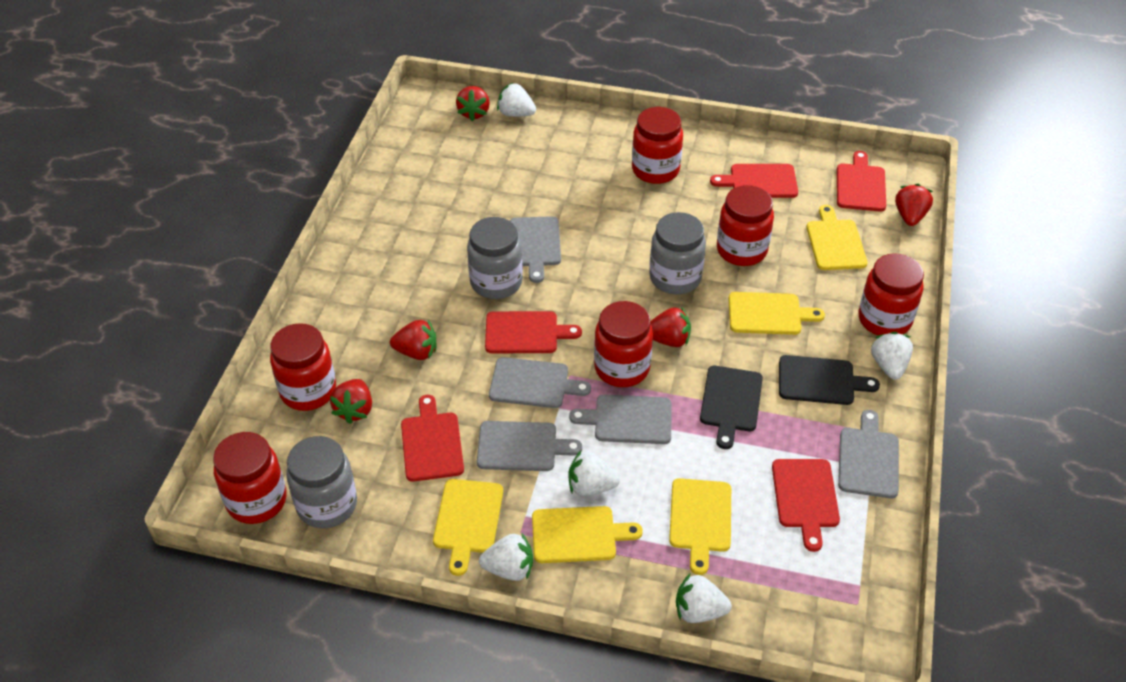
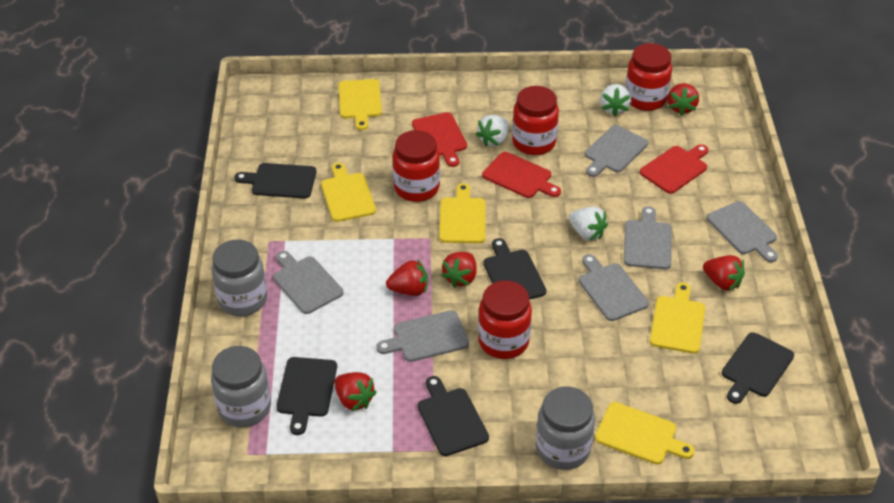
black cutting board: [700,366,763,449] [779,355,880,405] = 2 -> [235,163,316,199] [276,357,337,435] [418,376,489,456] [483,238,546,300] [722,332,794,404] = 5
grey cutting board: [477,421,582,471] [489,357,591,408] [510,216,561,283] [569,394,671,444] [838,410,899,498] = 5 -> [273,251,344,314] [376,310,469,362] [579,254,649,321] [585,125,648,177] [624,206,672,270] [707,201,778,262] = 6
red cutting board: [401,395,464,482] [485,311,582,353] [710,164,798,198] [772,459,840,552] [837,151,886,212] = 5 -> [412,112,467,167] [482,152,561,198] [640,144,708,194] = 3
red jar: [213,432,287,524] [270,323,336,411] [594,301,653,387] [632,107,683,184] [717,185,774,266] [858,253,924,335] = 6 -> [393,130,440,202] [478,280,532,359] [512,86,559,155] [625,43,672,111] = 4
white strawberry: [479,533,533,581] [497,83,536,117] [568,451,620,496] [676,574,732,623] [871,332,913,380] = 5 -> [476,115,509,147] [569,207,608,241] [600,84,631,116] = 3

